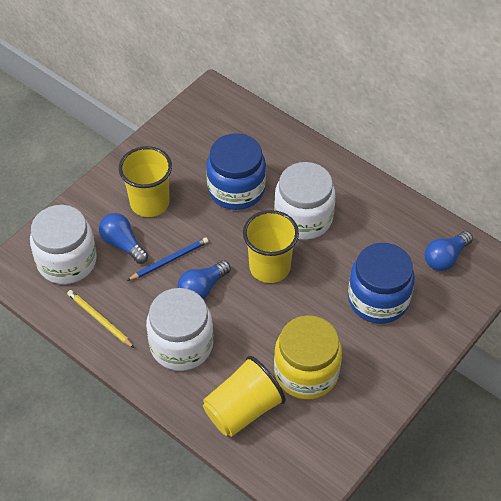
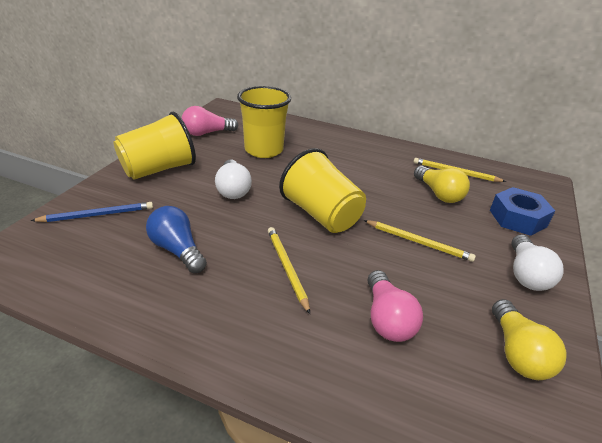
blue jar: [206,133,266,210] [348,243,415,324] = 2 -> none = 0
blue light bulb: [99,213,148,264] [178,260,231,300] [425,231,473,271] = 3 -> [146,206,207,273] = 1
blue nut: none = 0 -> [490,187,555,236] = 1
pink light bulb: none = 0 -> [182,106,239,136] [368,270,423,342] = 2
white jar: [30,205,97,284] [146,288,213,371] [274,162,335,240] = 3 -> none = 0
white light bulb: none = 0 -> [215,159,252,199] [511,235,563,291] = 2
yellow jar: [274,315,342,399] = 1 -> none = 0
yellow light bulb: none = 0 -> [414,166,470,203] [492,299,567,380] = 2
yellow pencil: [67,290,134,348] = 1 -> [268,227,310,314] [364,220,476,262] [413,158,507,182] = 3

